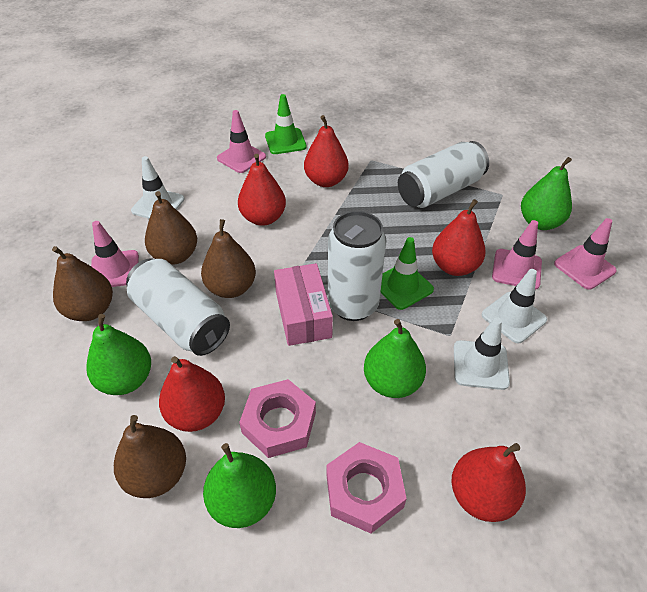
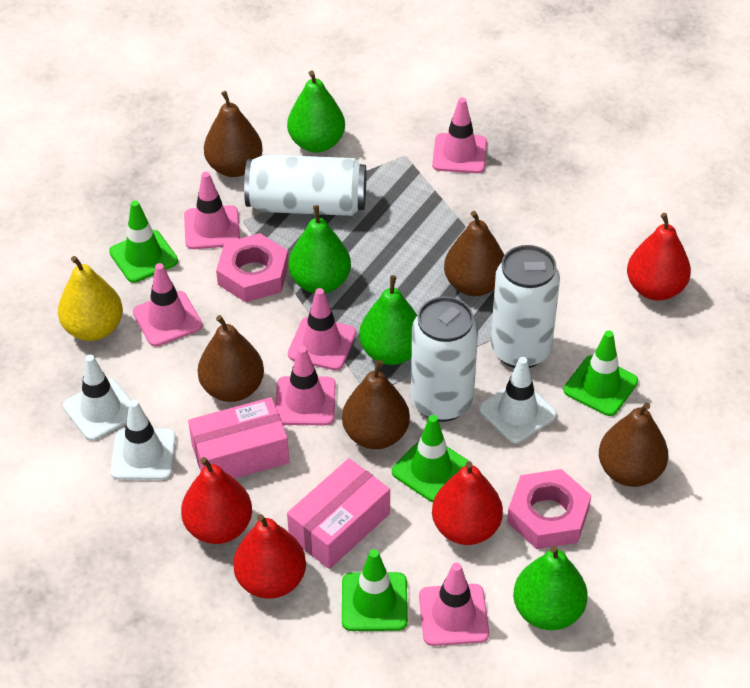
brown pear: [52,246,113,321] [114,415,186,498] [145,191,197,265] [201,219,256,298] = 4 -> [198,315,264,402] [204,91,263,177] [342,360,410,449] [444,211,504,296] [599,403,668,487] = 5
green traffic cone: [265,94,307,154] [380,237,434,310] = 2 -> [109,200,178,283] [342,549,408,631] [392,415,468,502] [564,330,638,416] = 4
pink box: [274,263,333,346] = 1 -> [188,397,289,479] [287,458,390,569] = 2
pink traffic cone: [91,221,139,287] [217,110,266,173] [492,220,542,290] [554,218,617,290] = 4 -> [133,263,203,347] [184,172,240,249] [275,346,336,425] [288,288,356,370] [419,563,489,646] [432,97,487,173] = 6
red pear: [159,356,225,432] [238,154,286,226] [304,115,349,187] [432,199,486,276] [451,443,526,522] = 5 -> [181,457,252,544] [233,514,306,599] [432,461,503,545] [627,213,691,300] = 4
yellow pear: none = 0 -> [58,256,123,341] = 1

